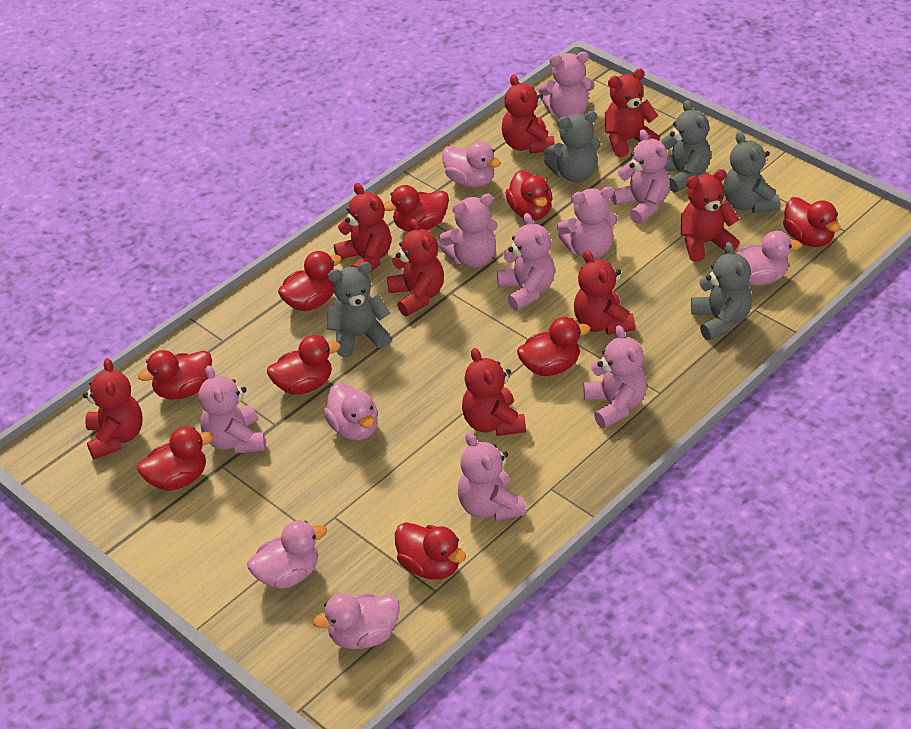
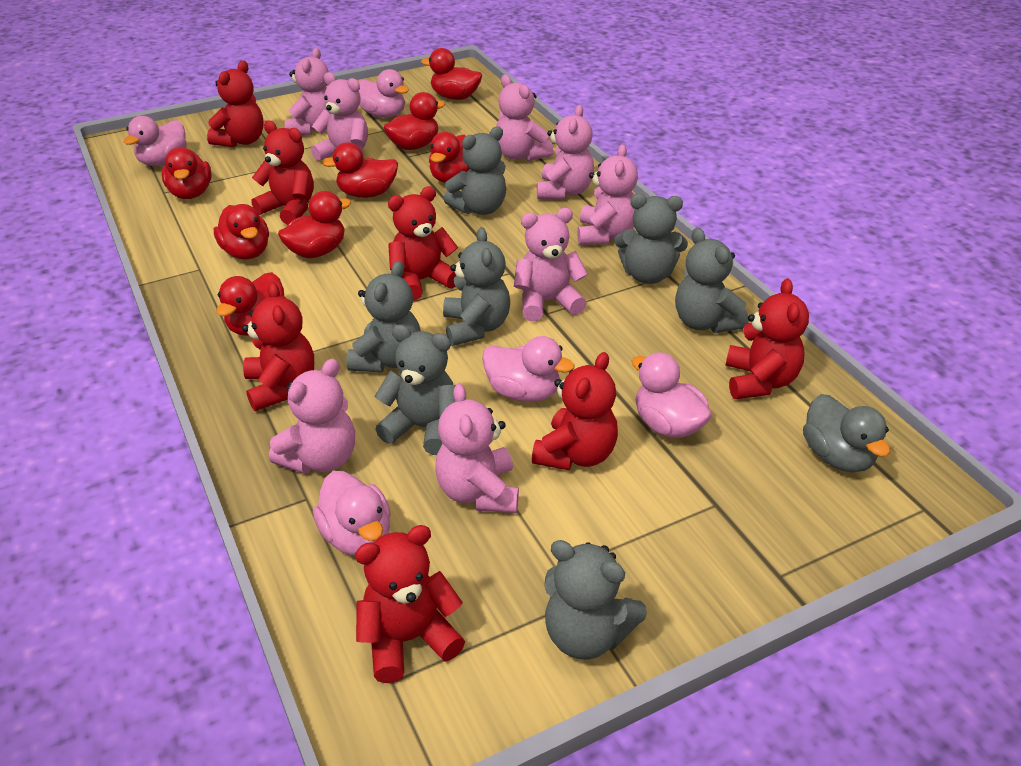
grey duck: none = 0 -> [803,394,890,472] = 1
grey teddy bear: [327,262,391,357] [544,111,601,182] [661,100,711,192] [691,242,752,340] [723,131,780,213] = 5 -> [346,261,421,373] [374,325,456,455] [443,227,510,346] [444,126,506,215] [544,540,647,660] [614,194,688,284] [675,228,749,333] = 7
red duck: [137,427,214,491] [138,350,212,400] [267,335,340,395] [278,251,341,311] [384,185,449,232] [395,522,466,579] [506,170,553,221] [517,317,590,376] [783,197,841,247] = 9 -> [162,147,212,199] [214,204,269,259] [216,272,286,336] [278,191,351,258] [322,142,398,198] [383,92,445,150] [421,48,482,100] [429,132,470,183] = 8
red teddy bear: [83,358,143,459] [334,183,391,272] [387,219,444,316] [462,348,526,436] [502,74,555,153] [574,250,635,335] [605,69,659,157] [681,169,740,262] = 8 -> [207,61,264,147] [242,282,314,411] [251,120,314,225] [355,525,465,683] [388,186,458,301] [532,352,618,470] [726,278,809,399] = 7

